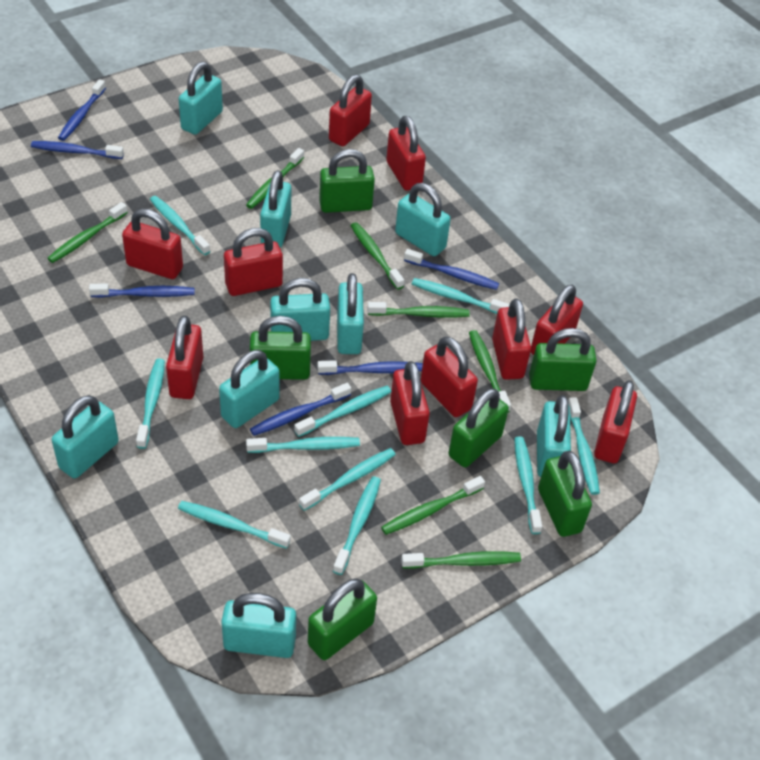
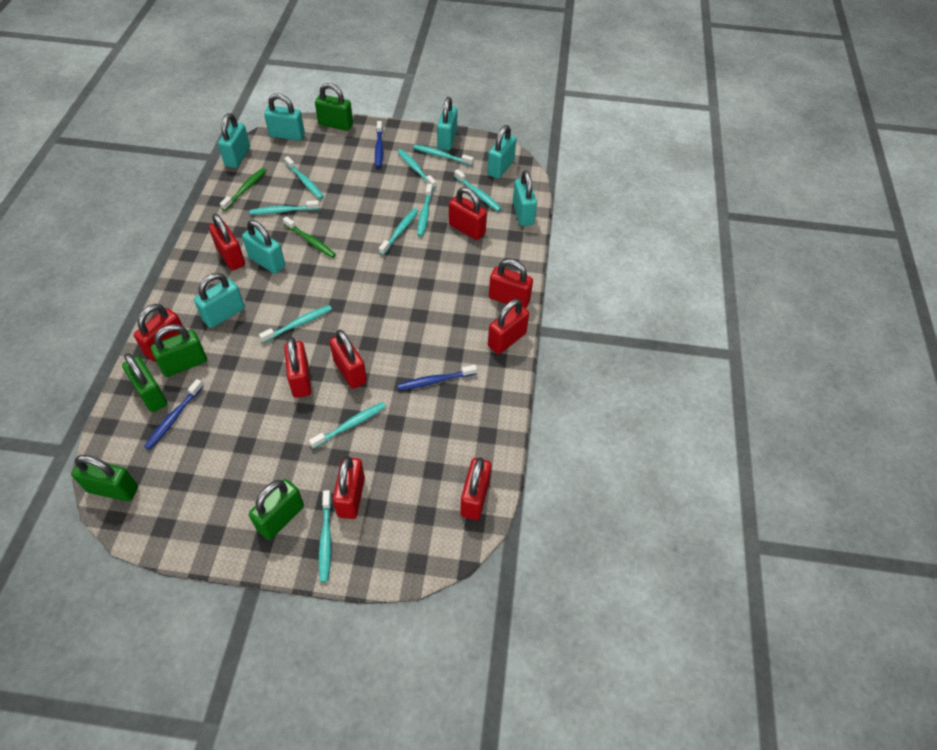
blue toothbrush: [31,141,124,159] [58,79,106,141] [89,284,195,298] [250,383,351,436] [317,360,423,375] [404,249,499,290] = 6 -> [144,379,204,450] [375,121,383,168] [397,365,477,390] = 3
green padlock: [250,316,311,380] [308,578,377,660] [319,149,375,213] [449,388,509,467] [529,328,596,391] [538,451,592,537] = 6 -> [72,455,138,502] [122,353,168,412] [151,324,207,377] [249,479,304,540] [315,83,353,131] = 5
green toothbrush: [47,202,128,263] [246,148,304,209] [350,222,404,290] [368,302,470,318] [381,476,485,535] [401,551,521,569] [469,330,511,413] = 7 -> [220,168,267,211] [283,217,336,258] = 2
red padlock: [122,209,183,279] [166,315,203,399] [224,228,283,296] [329,74,372,146] [386,116,426,191] [390,361,430,445] [421,336,478,417] [492,298,531,380] [531,285,583,355] [594,380,637,463] = 10 -> [134,304,183,362] [209,214,245,270] [284,337,311,398] [329,330,367,389] [333,456,365,519] [449,187,487,240] [460,458,491,520] [488,299,529,354] [489,259,533,308] = 9
turquoise padlock: [52,395,119,478] [179,62,223,135] [219,350,279,428] [221,593,296,658] [260,170,291,248] [270,278,330,341] [337,273,364,354] [395,183,451,256] [537,395,571,477] = 9 -> [194,273,245,328] [218,113,250,168] [242,220,285,274] [264,94,305,141] [437,97,457,150] [487,125,516,179] [513,170,537,226] = 7

